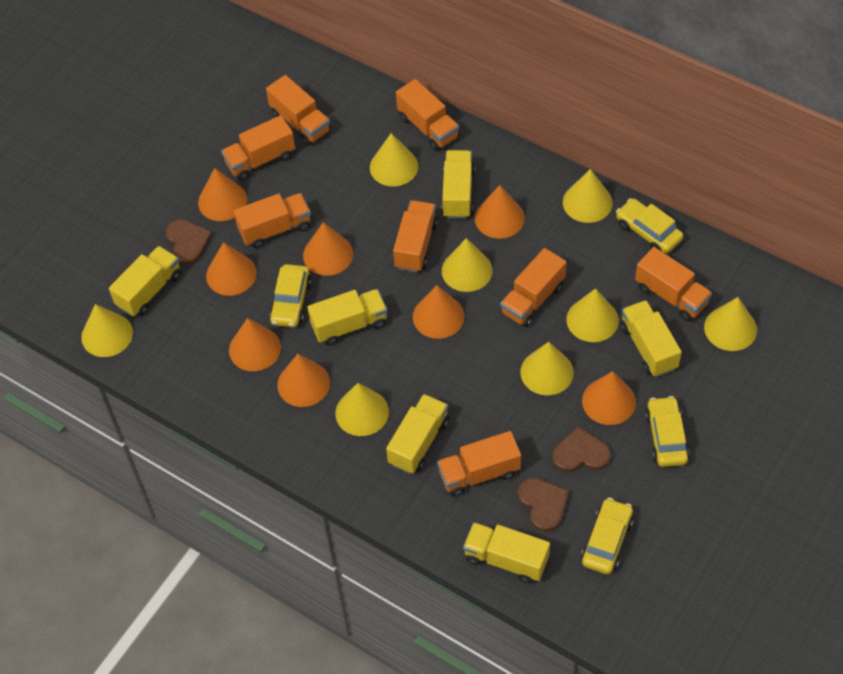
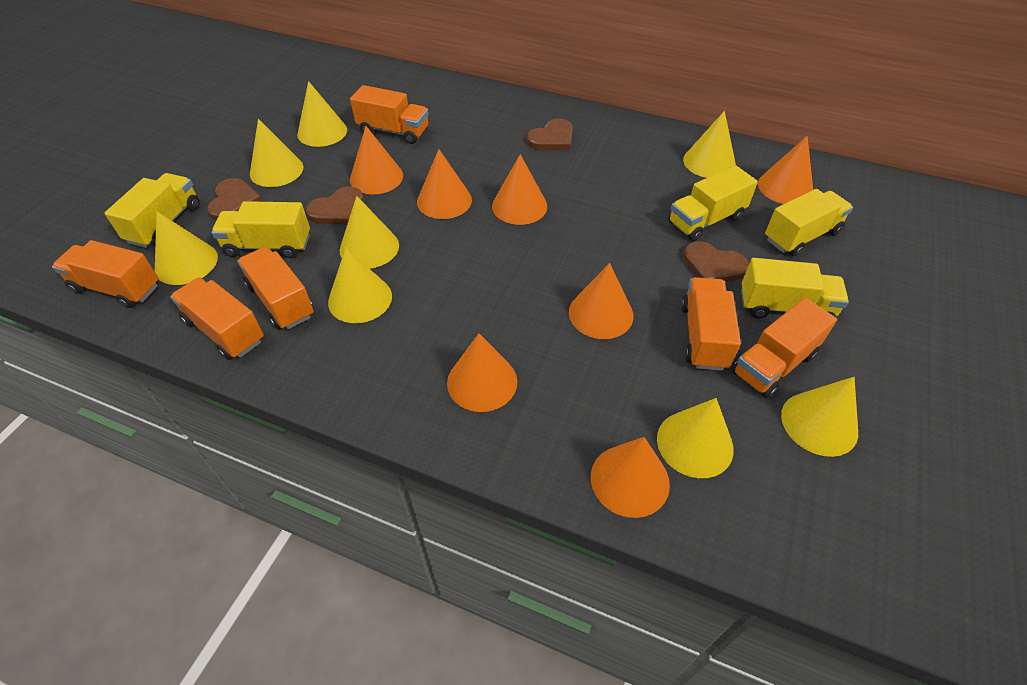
brown heart: [166,220,212,265] [518,478,569,532] [552,427,611,472] = 3 -> [207,178,262,221] [306,186,364,225] [527,118,573,150] [683,241,749,282] = 4
orange cone: [198,168,247,221] [206,242,257,296] [229,318,281,371] [277,354,330,407] [303,222,353,276] [413,285,464,339] [475,185,525,239] [582,371,636,425] = 8 -> [350,126,403,194] [417,149,472,219] [447,333,517,412] [492,154,547,225] [569,263,633,339] [591,437,670,518] [758,136,813,204] = 7
orange truck: [221,115,295,181] [234,193,311,248] [266,75,331,146] [393,200,438,272] [396,79,459,151] [437,431,521,497] [500,248,567,327] [635,247,712,321] = 8 -> [52,240,159,308] [170,278,264,360] [237,247,314,329] [350,85,429,144] [681,277,741,371] [732,298,837,398] = 6
yellow car: [269,264,312,327] [581,498,633,574] [616,198,683,254] [645,396,690,467] = 4 -> none = 0
yellow truck: [109,246,181,317] [307,289,387,346] [386,394,449,474] [441,150,475,219] [463,522,550,583] [620,300,682,377] = 6 -> [105,173,200,248] [211,201,310,258] [668,165,758,241] [741,258,849,318] [765,189,853,256] = 5

